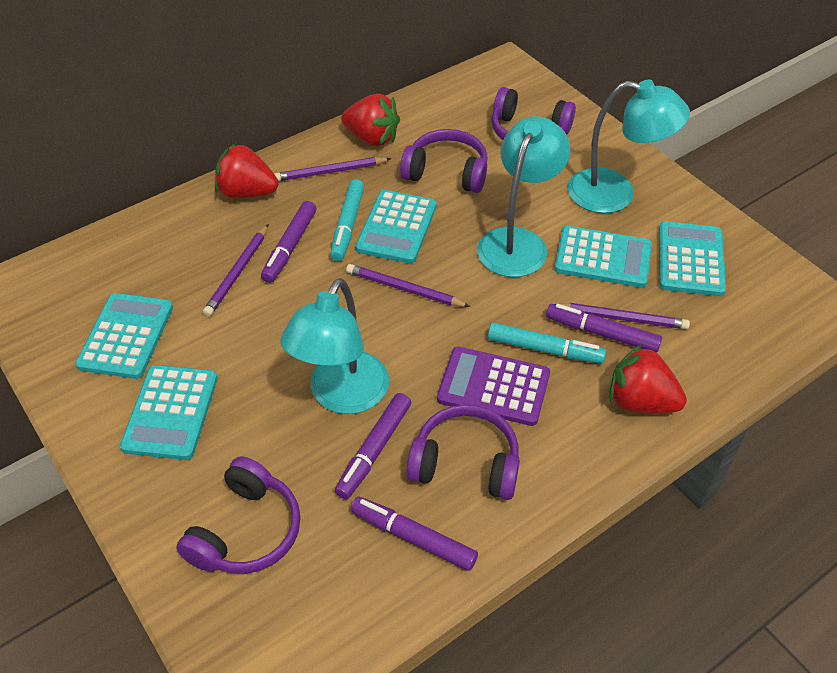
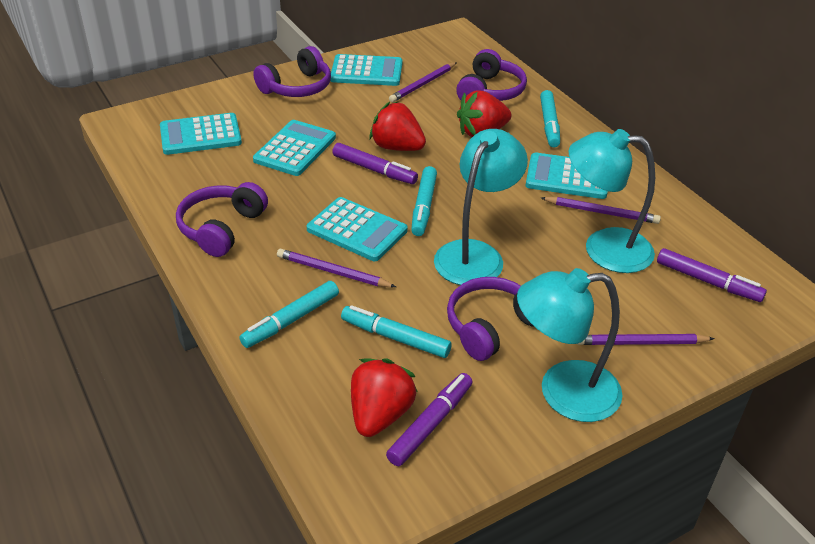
purple calculator: [437,347,550,426] = 1 -> none = 0
purple marker: [261,201,316,283] [335,393,412,499] [350,497,478,571] [546,304,662,353] = 4 -> [332,143,418,184] [386,373,472,466] [657,248,767,302] = 3
turquoise marker: [330,179,364,261] [488,323,606,364] = 2 -> [239,281,339,348] [341,305,452,358] [411,166,437,236] [540,90,560,147] = 4

